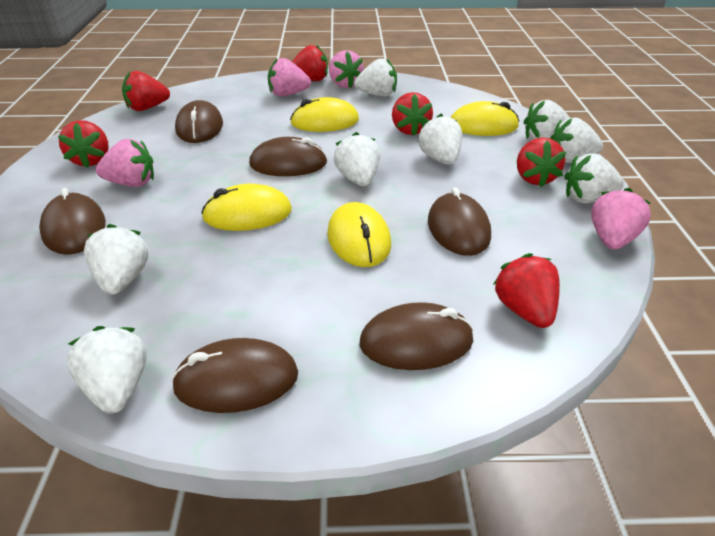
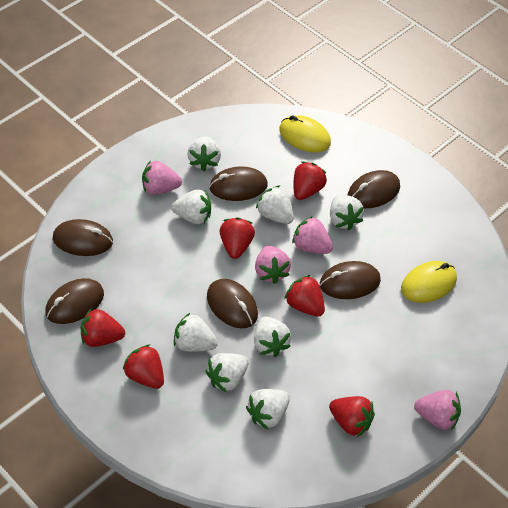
yellow mouse: [201,184,292,231] [290,97,359,132] [327,202,391,267] [451,101,519,136] = 4 -> [279,115,331,153] [401,261,457,303] = 2

